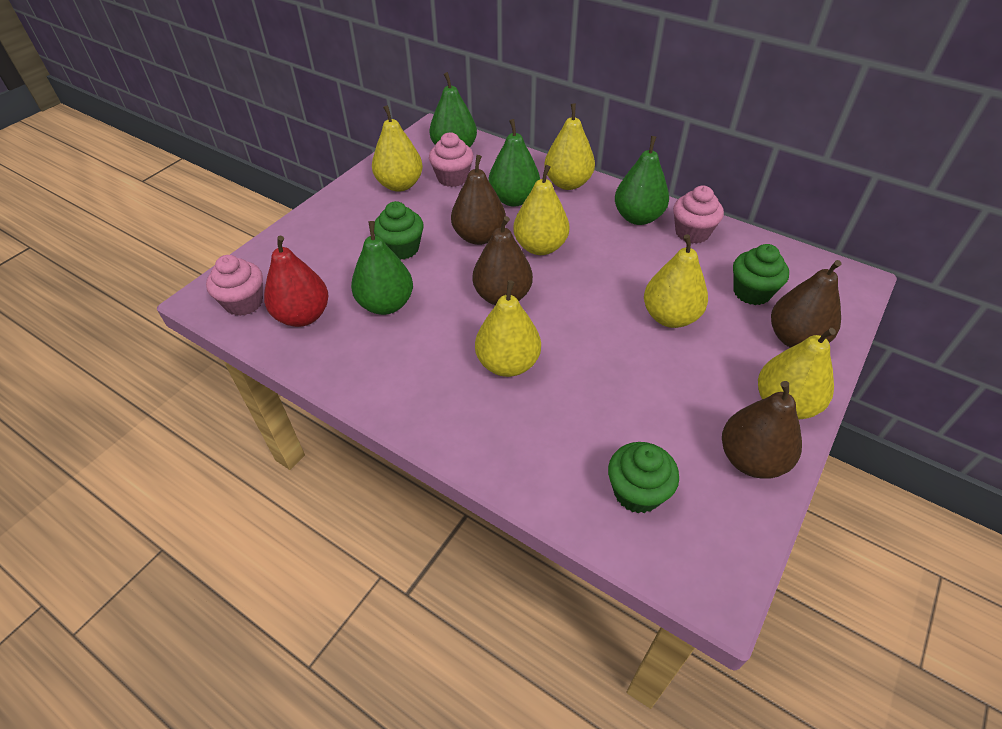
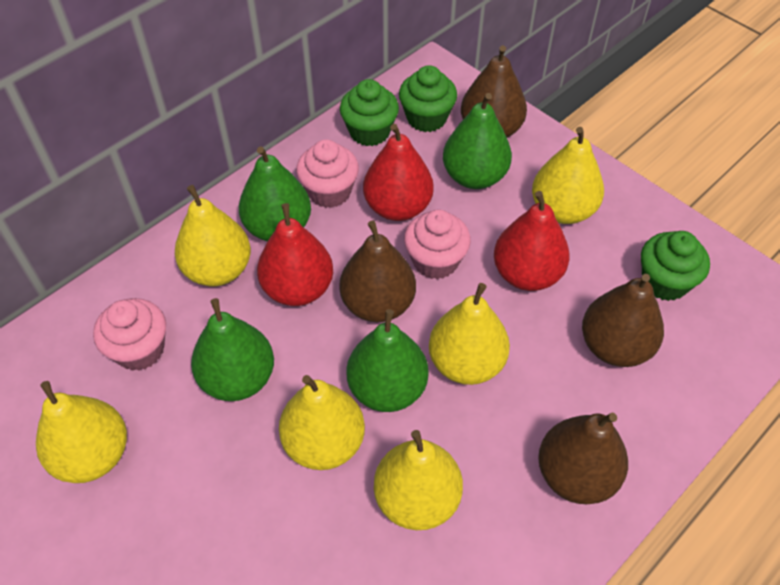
red pear: [264,236,328,327] = 1 -> [257,203,333,306] [363,124,434,221] [494,191,570,291] = 3

